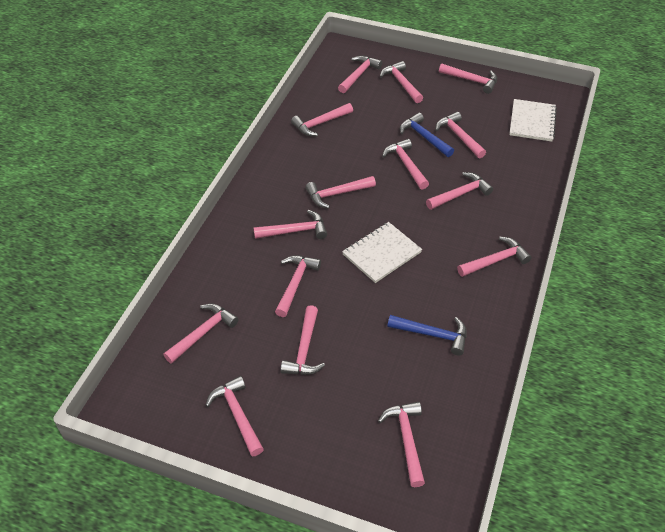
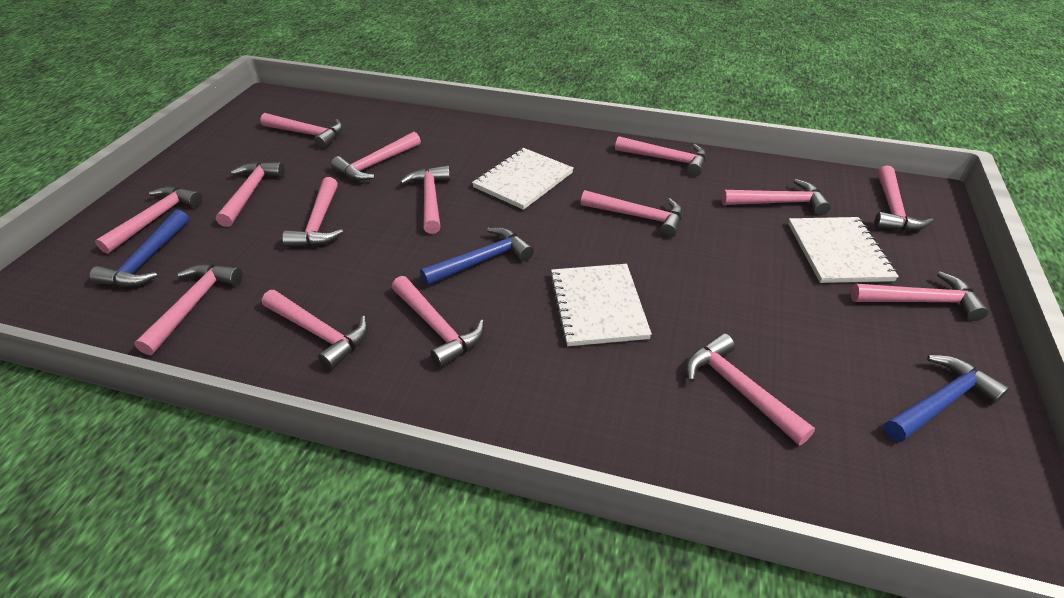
blue hammer: [387,315,467,356] [400,113,454,157] = 2 -> [89,210,189,287] [420,227,534,286] [884,355,1010,442] = 3
white notebook: [342,222,422,283] [509,99,557,142] = 2 -> [472,148,574,210] [550,264,652,346] [788,217,899,283] = 3

